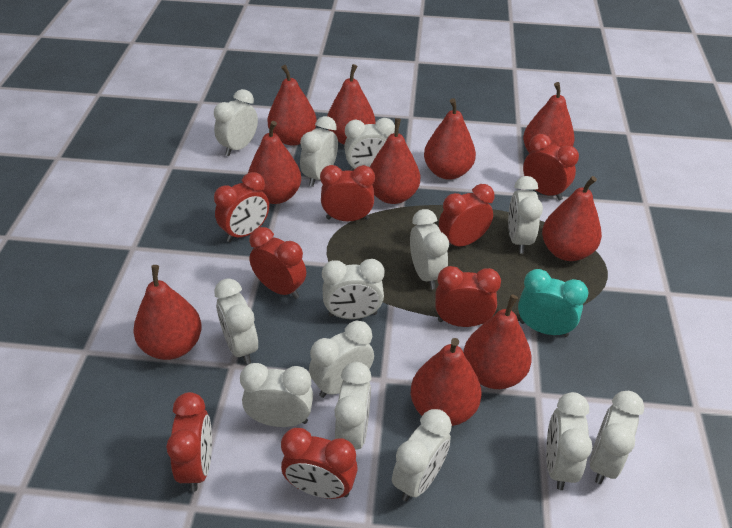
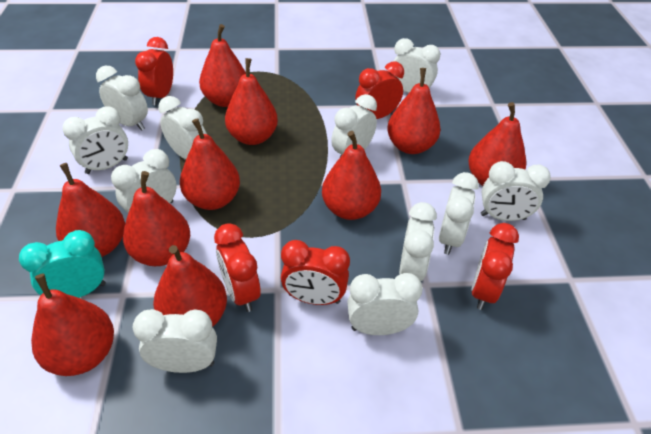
red clock: [166,392,212,492] [214,172,269,242] [249,227,306,299] [281,428,358,499] [320,165,375,221] [435,266,501,327] [439,184,494,247] [523,134,579,200] = 8 -> [135,37,173,106] [214,223,261,312] [281,240,350,305] [356,62,404,119] [471,223,519,310] = 5
white clock: [214,89,258,156] [214,278,258,364] [240,363,313,427] [300,116,338,187] [309,321,374,398] [322,259,384,319] [335,362,371,450] [344,118,395,171] [392,409,452,501] [410,209,449,289] [508,176,543,254] [546,392,592,490] [589,391,644,484] = 13 -> [62,106,128,174] [96,65,148,131] [111,149,177,213] [133,309,217,373] [158,96,207,160] [331,94,377,157] [347,273,423,335] [393,38,440,93] [399,202,437,281] [439,172,479,255] [481,161,551,221] = 11

